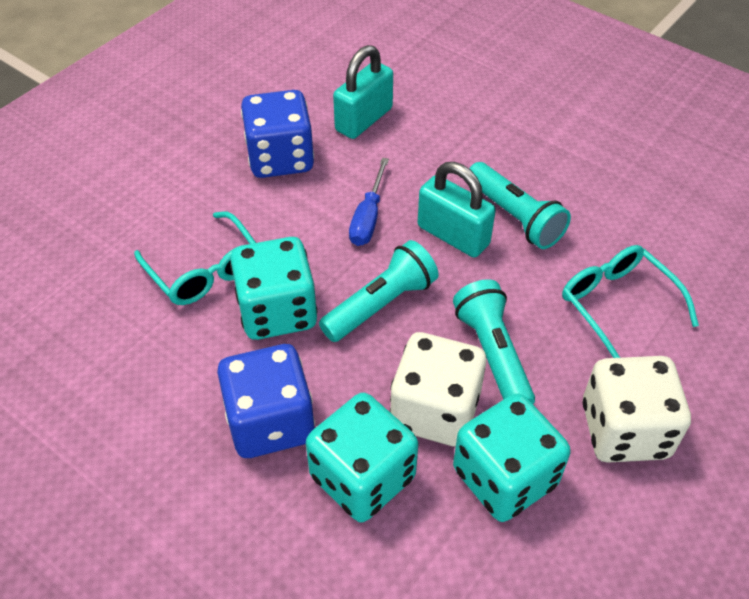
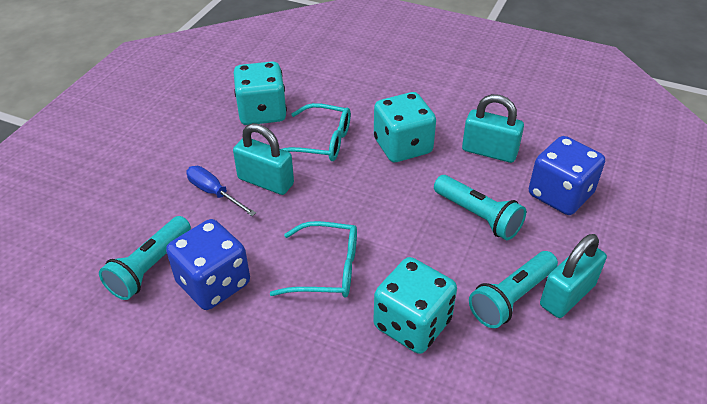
turquoise padlock: [333,45,393,139] [418,162,496,258] = 2 -> [233,123,294,195] [462,94,524,163] [540,234,607,318] = 3
white dice: [390,332,486,447] [583,356,691,463] = 2 -> none = 0

